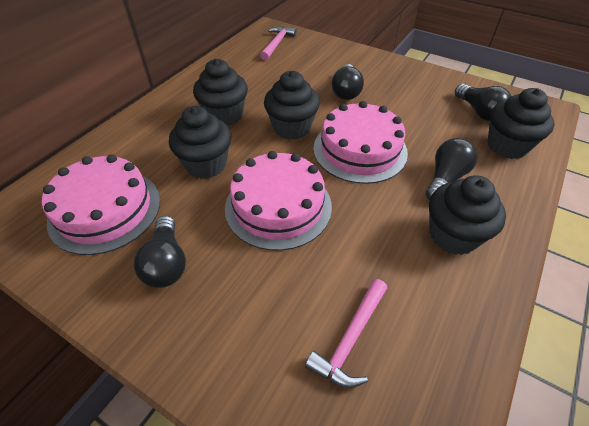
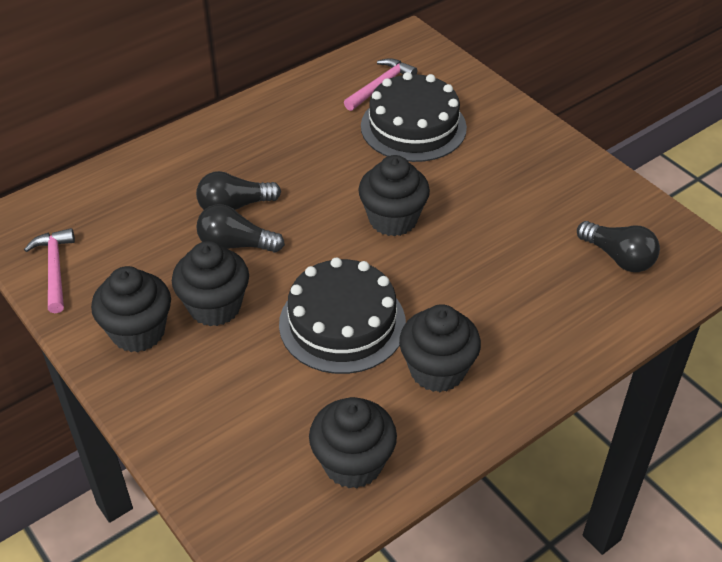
black cake: none = 0 -> [279,257,406,374] [361,72,467,162] = 2
black light bulb: [134,216,186,288] [332,64,364,100] [426,138,477,200] [455,84,511,121] = 4 -> [196,171,281,210] [196,204,285,253] [577,221,660,272] = 3
pink cake: [42,154,160,255] [225,151,332,251] [313,101,408,184] = 3 -> none = 0

